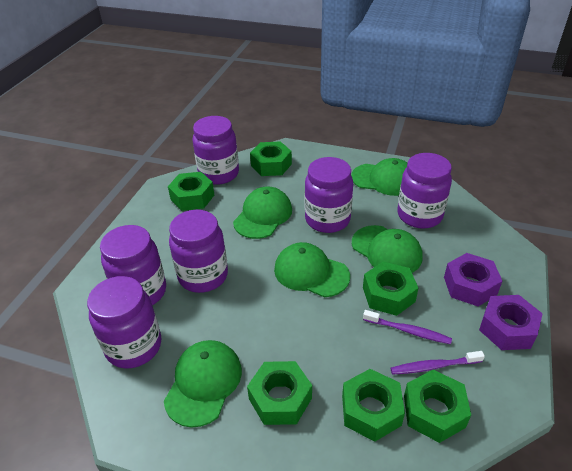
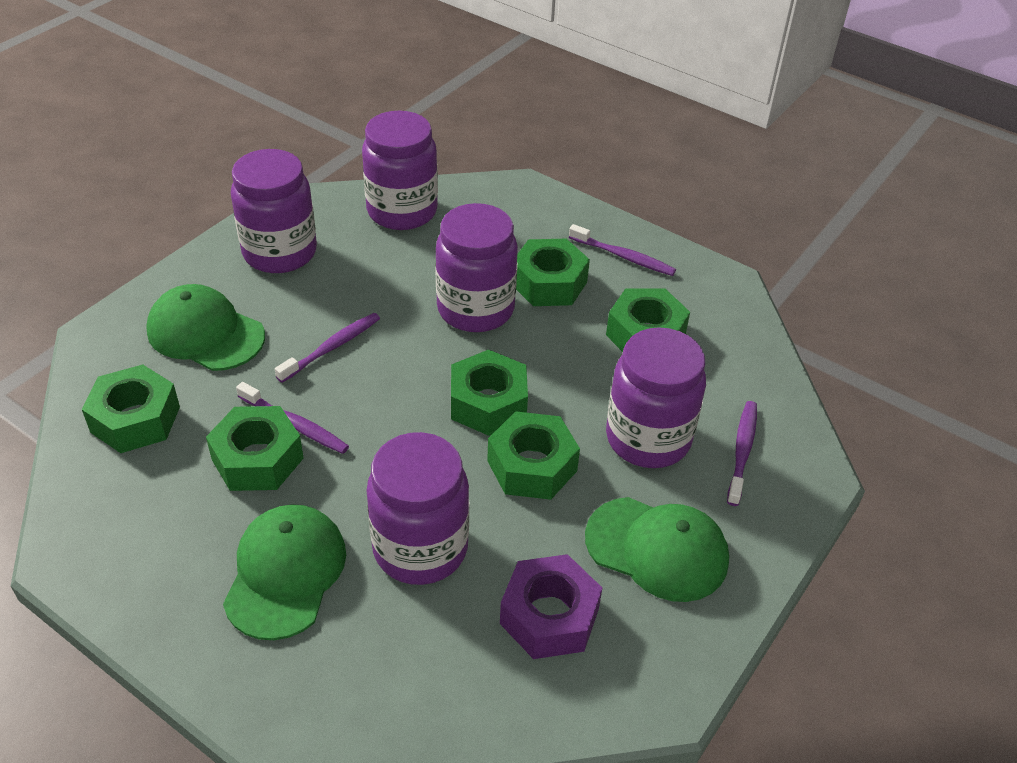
green cap: [164,340,242,428] [233,187,292,239] [274,242,350,297] [351,158,407,196] [352,225,423,273] = 5 -> [146,284,265,371] [223,504,346,640] [585,497,729,602] = 3
purple jar: [87,276,162,369] [100,225,166,305] [169,210,228,293] [192,116,239,185] [305,157,353,233] [397,153,452,229] = 6 -> [231,149,317,273] [362,111,438,230] [367,432,469,585] [435,203,518,332] [606,327,706,468] = 5
purple nut: [444,253,502,306] [479,295,543,350] = 2 -> [500,554,602,659] = 1
purple toothbrush: [363,310,452,344] [390,351,485,375] = 2 -> [236,382,349,454] [275,313,380,383] [569,224,676,276] [727,401,757,506] = 4

